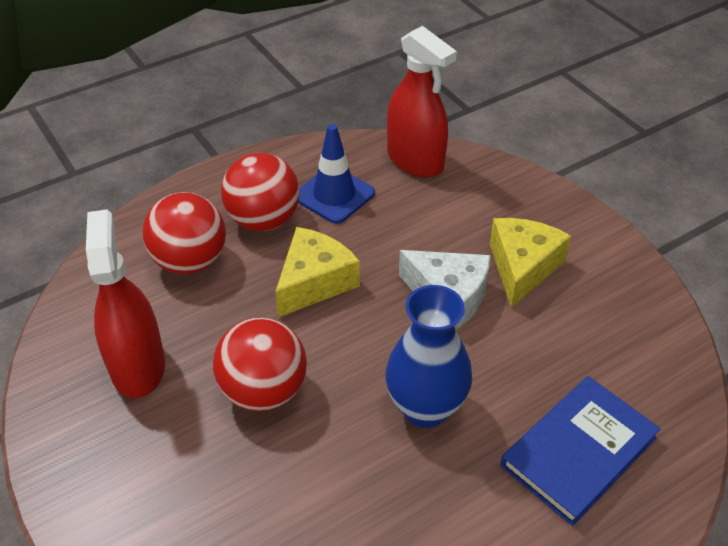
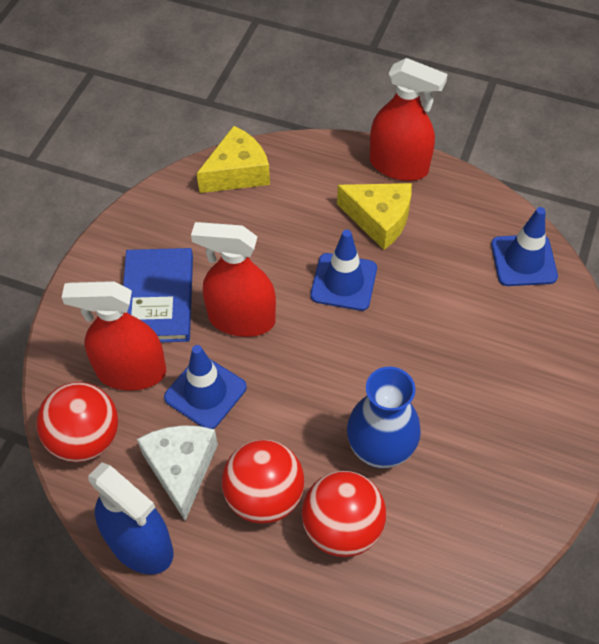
blue spray bottle: none = 0 -> [88,462,173,575] = 1
blue traffic cone: [299,124,375,224] = 1 -> [164,345,247,429] [310,229,377,311] [491,207,558,286] = 3
red spray bottle: [86,209,165,398] [387,26,457,178] = 2 -> [62,281,166,391] [191,222,276,337] [370,58,448,181] = 3

